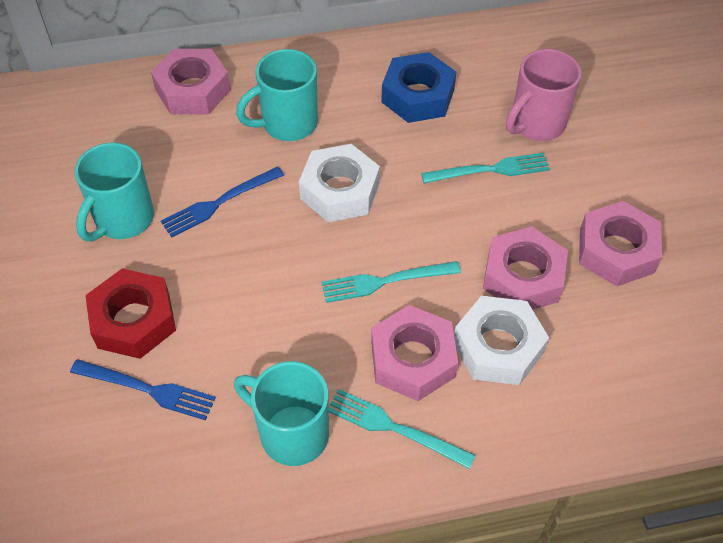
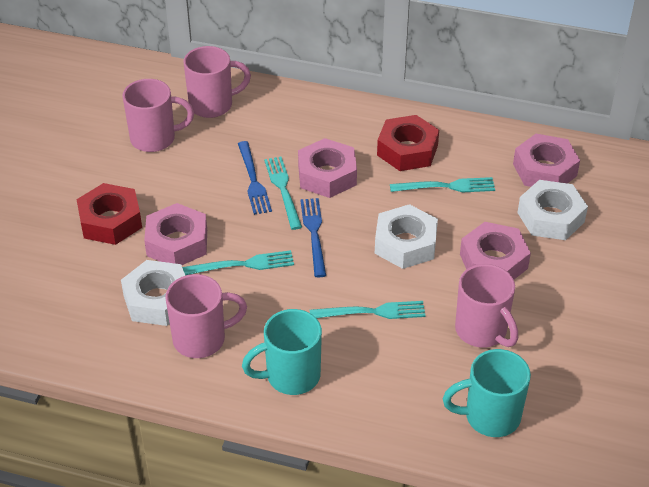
blue nut: [381,52,456,123] = 1 -> none = 0
pink mug: [506,49,582,141] = 1 -> [123,79,194,152] [165,274,247,358] [183,46,251,118] [455,264,518,348] = 4
red nut: [85,268,176,359] = 1 -> [76,183,142,245] [377,115,439,171] = 2
turquoise fork: [321,261,461,303] [329,389,476,469] [421,153,550,184] = 3 -> [182,250,294,275] [264,157,302,230] [310,301,425,319] [390,177,495,193] = 4
turquoise mug: [74,142,154,242] [234,361,329,466] [236,49,318,141] = 3 -> [242,309,322,395] [443,349,531,437] = 2
white nut: [299,144,380,222] [454,296,549,385] = 2 -> [121,260,185,326] [375,204,438,269] [517,180,588,240] = 3

